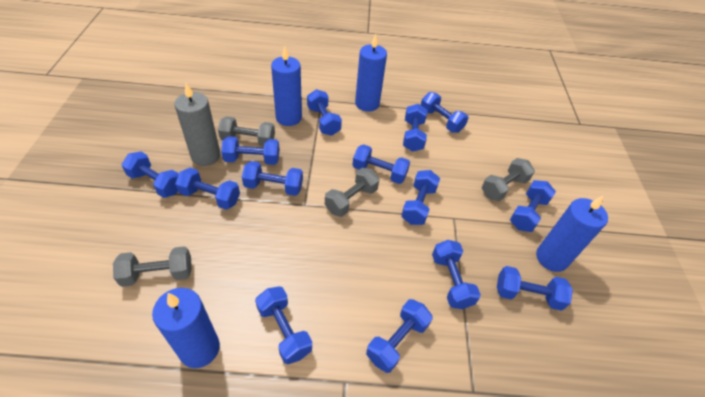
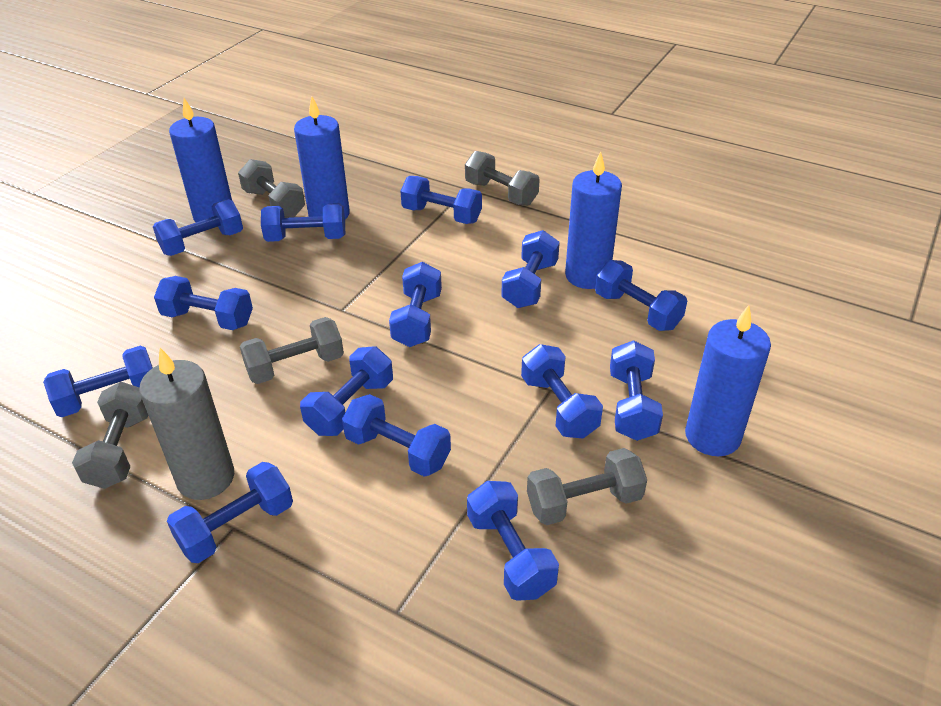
grey dumbbell: [113,246,192,287] [218,116,275,146] [325,168,380,217] [482,158,535,201] = 4 -> [72,382,148,489] [238,159,305,218] [240,317,344,384] [465,151,540,206] [527,448,647,525] = 5

